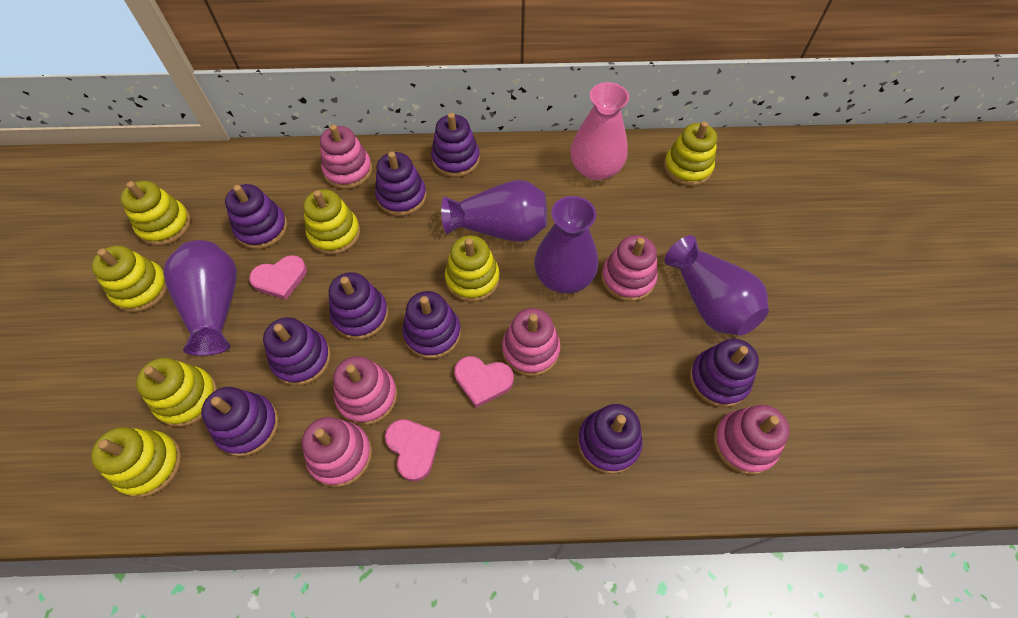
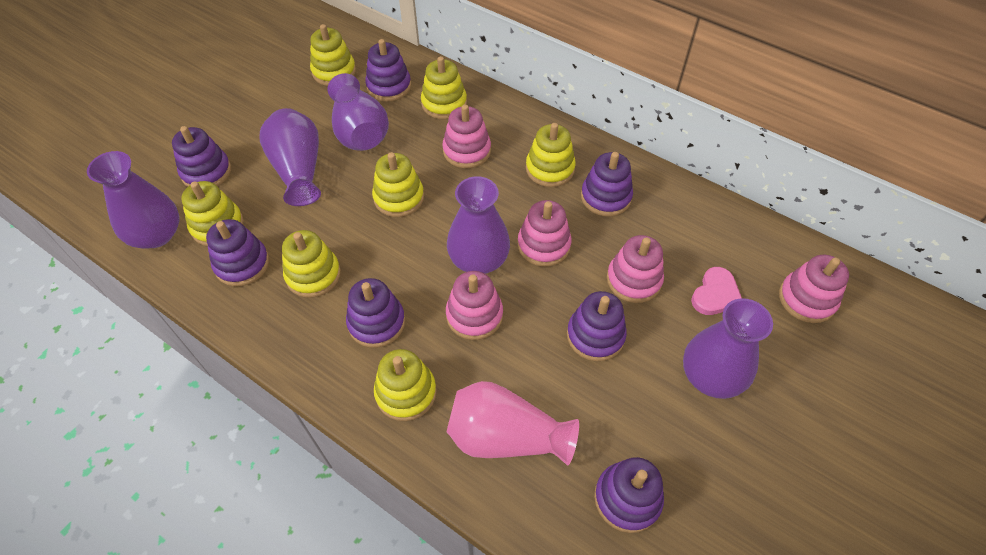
pink heart: [249,255,307,300] [385,419,441,482] [454,356,514,408] = 3 -> [691,267,742,315] = 1
pink stacking toy: [302,417,372,487] [320,125,372,189] [333,356,398,425] [502,308,561,376] [601,235,658,302] [713,405,790,475] = 6 -> [442,104,491,168] [446,271,503,340] [518,200,572,267] [607,235,664,303] [779,255,849,323] = 5
purple stacking toy: [201,387,279,457] [225,184,288,249] [263,317,331,386] [329,272,389,340] [375,152,427,216] [403,291,461,359] [431,113,480,177] [578,404,643,474] [689,339,759,407] = 9 -> [172,126,231,187] [206,219,269,286] [346,278,405,348] [365,39,411,101] [567,291,627,361] [581,152,633,217] [594,457,664,533] = 7
purple vase: [163,240,237,356] [441,180,547,242] [534,196,598,293] [664,235,769,335] = 4 -> [87,151,179,249] [259,108,321,206] [328,73,389,151] [447,176,510,274] [683,298,773,399] = 5

